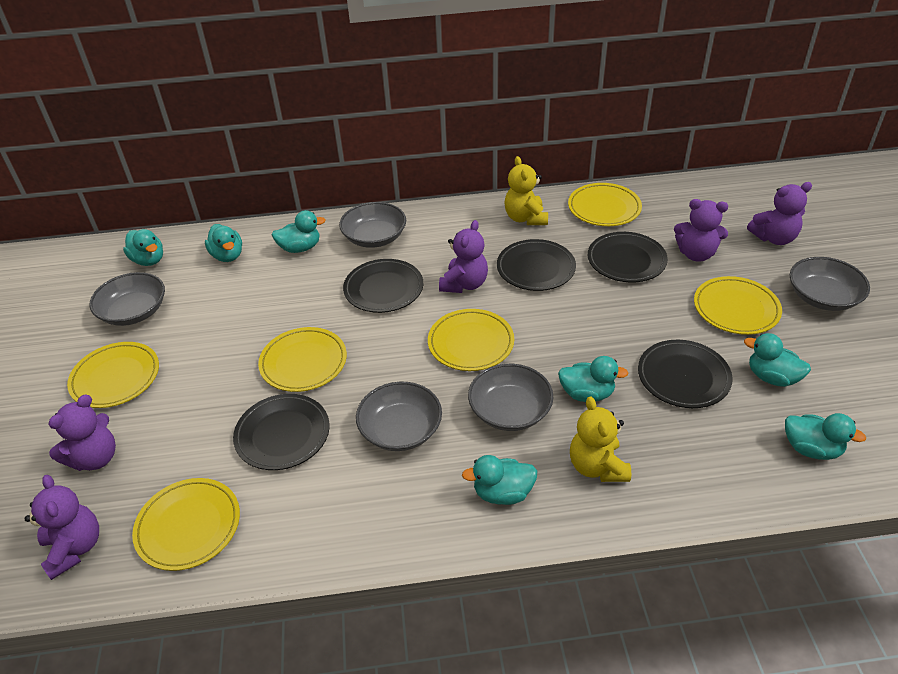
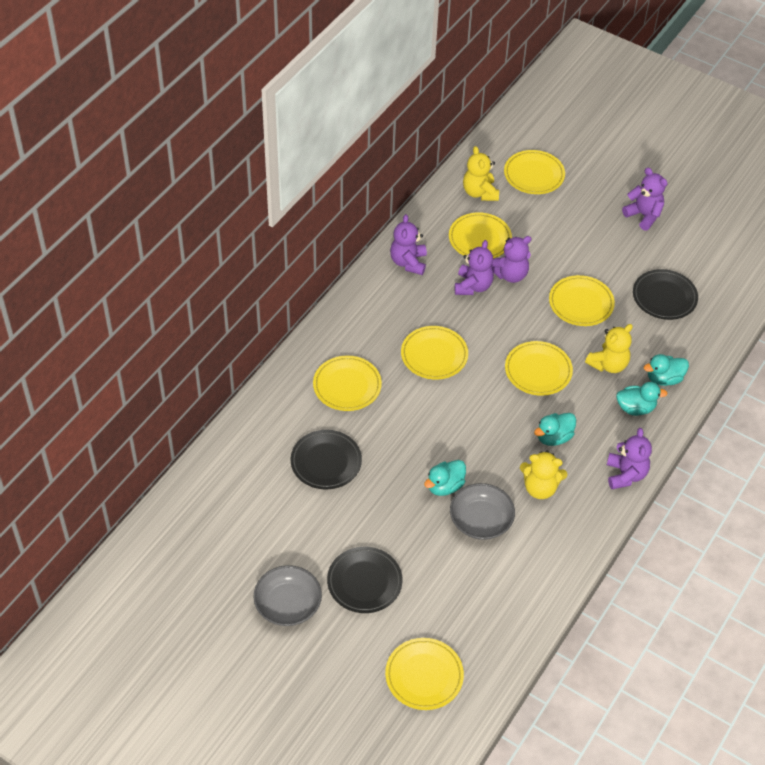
black plate: [233,394,329,470] [343,259,423,313] [497,239,576,291] [588,232,668,282] [638,340,733,408] = 5 -> [291,430,362,489] [327,547,403,613] [633,269,698,320] = 3
grey bowl: [90,272,165,326] [339,202,406,248] [356,382,442,451] [468,364,553,431] [790,257,870,311] = 5 -> [254,565,322,626] [450,483,515,540] = 2
turquoise duck: [123,229,163,266] [205,224,242,262] [272,210,326,253] [462,455,537,505] [558,356,629,402] [744,333,811,387] [785,413,866,460] = 7 -> [424,460,466,496] [534,413,576,446] [616,382,668,416] [644,354,689,386] = 4
yellow plate: [67,342,159,408] [132,478,240,571] [258,327,347,392] [428,309,514,371] [568,183,642,226] [694,276,782,335] = 6 -> [313,355,382,411] [385,638,464,710] [401,326,468,380] [449,212,512,258] [504,150,565,194] [505,341,573,396] [549,275,615,326] = 7
yellow teddy bear: [504,156,548,225] [570,397,631,482] = 2 -> [463,146,499,201] [520,451,567,499] [585,324,633,373] = 3

